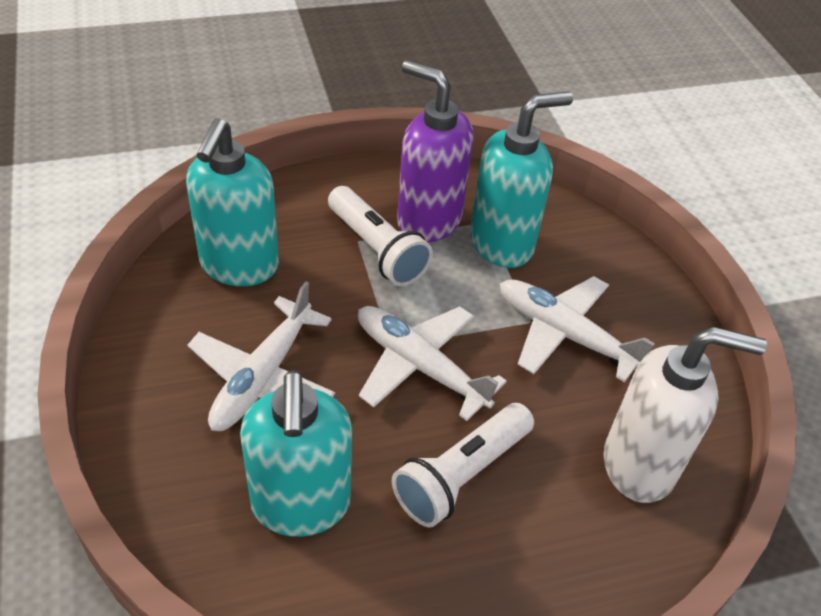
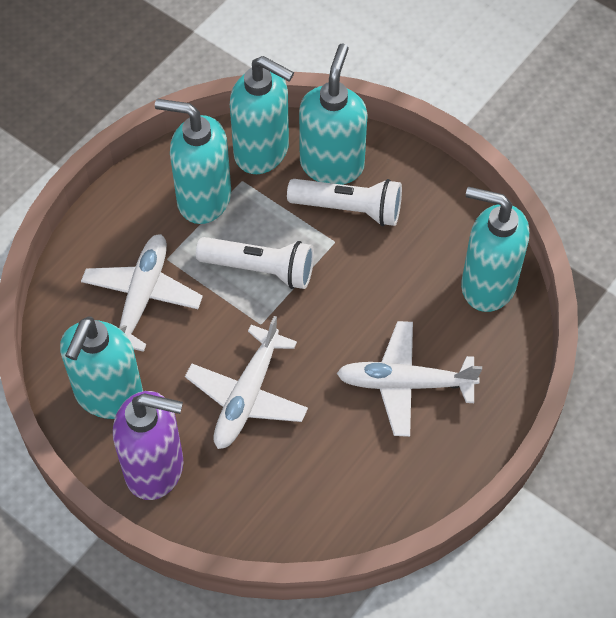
turquoise soap dispenser: [186,118,279,286] [240,370,352,537] [470,92,573,268] = 3 -> [60,317,143,419] [155,99,231,224] [230,56,294,174] [299,44,368,185] [461,187,529,312] = 5
white soap dispenser: [604,327,767,503] = 1 -> none = 0

